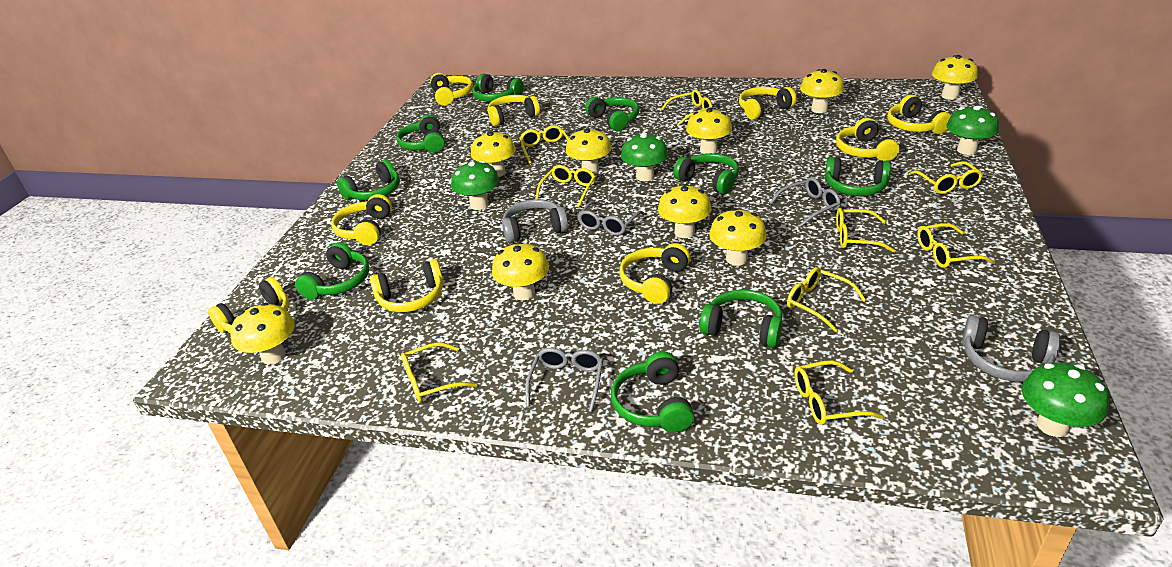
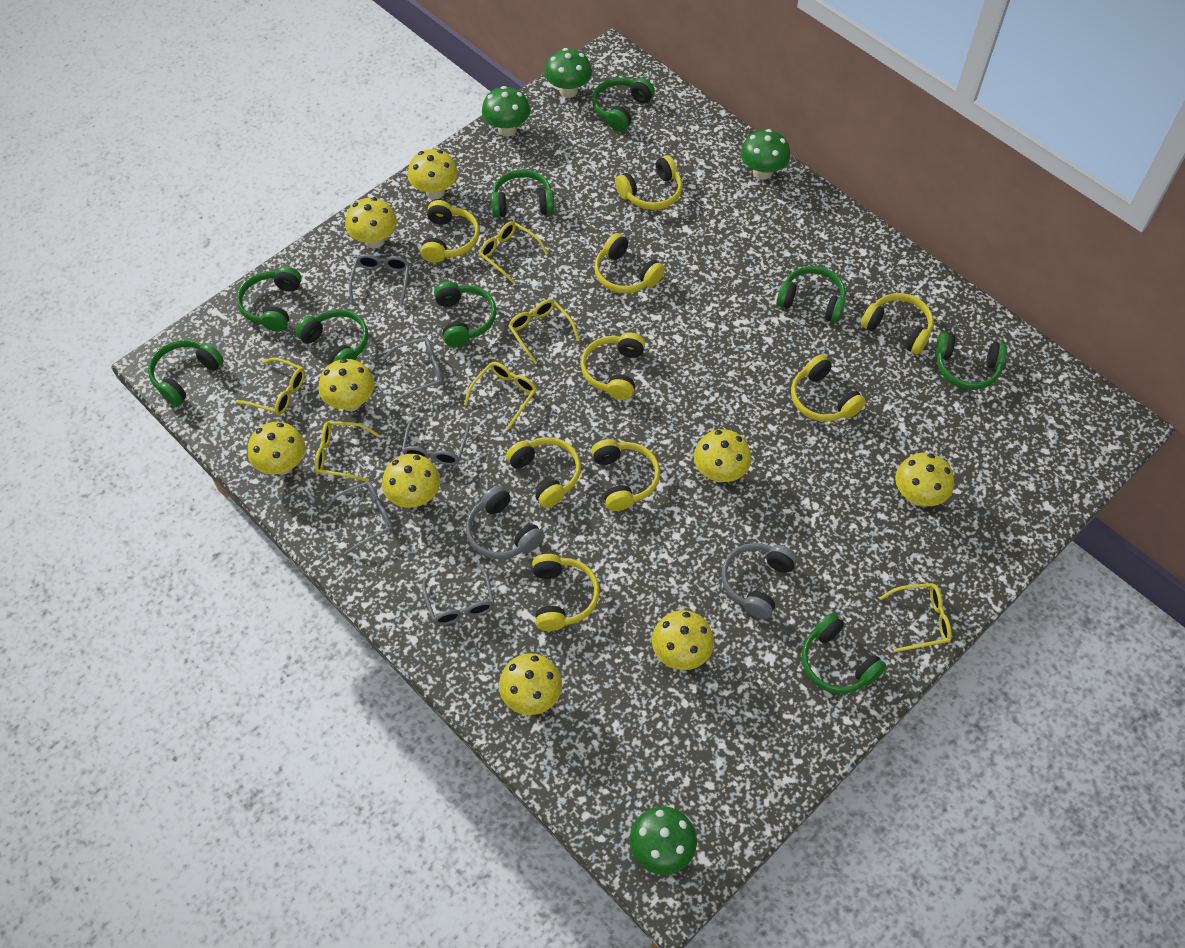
grey glasses: [525,348,603,412] [577,201,644,236] [770,177,841,227] = 3 -> [323,481,393,555] [349,254,409,307] [382,338,443,402] [402,416,470,465] [422,564,494,625] = 5
yellow glasses: [401,342,477,402] [519,125,569,164] [536,165,596,207] [661,89,712,125] [787,267,867,333] [794,360,884,425] [836,208,896,253] [909,161,983,194] [917,223,995,268] = 9 -> [236,358,305,415] [315,421,379,482] [464,362,537,430] [479,221,548,284] [508,299,580,364] [879,583,952,652] = 6

